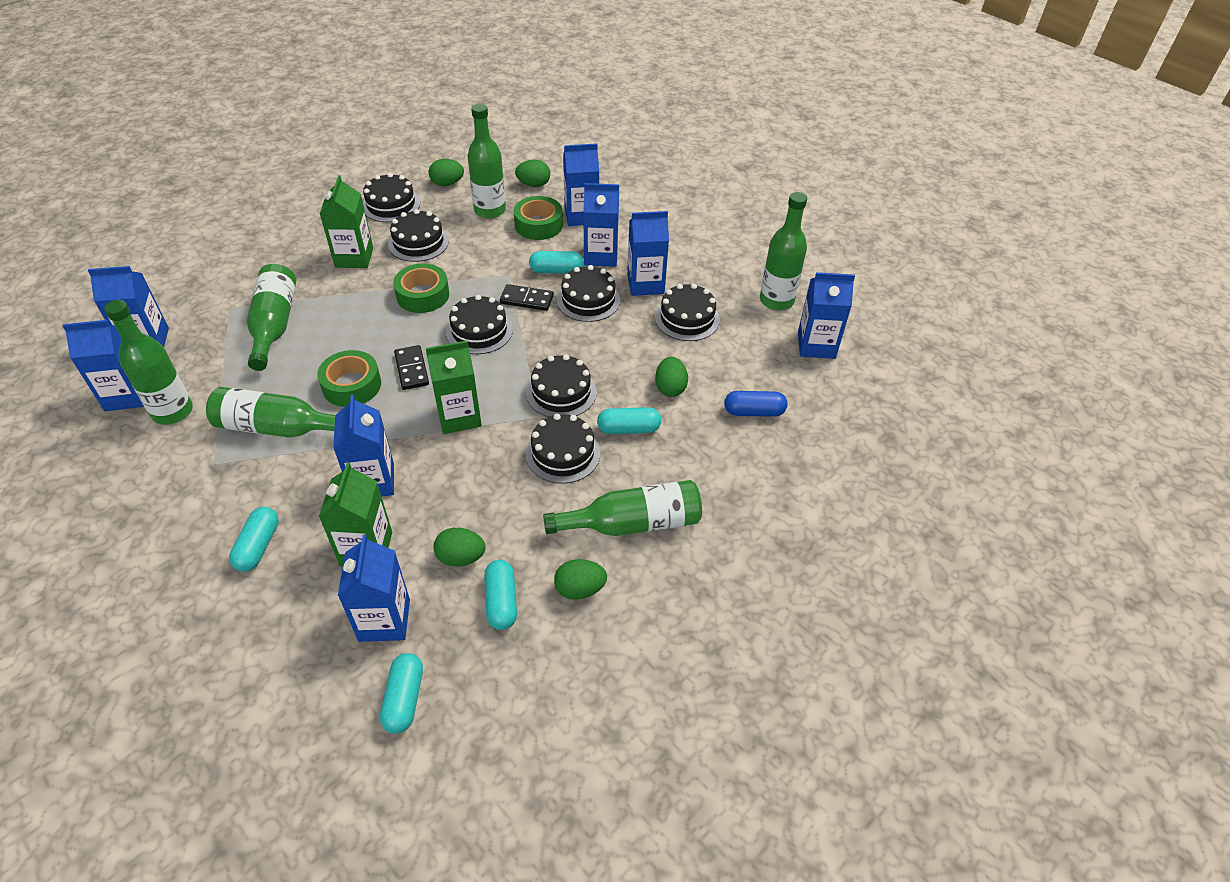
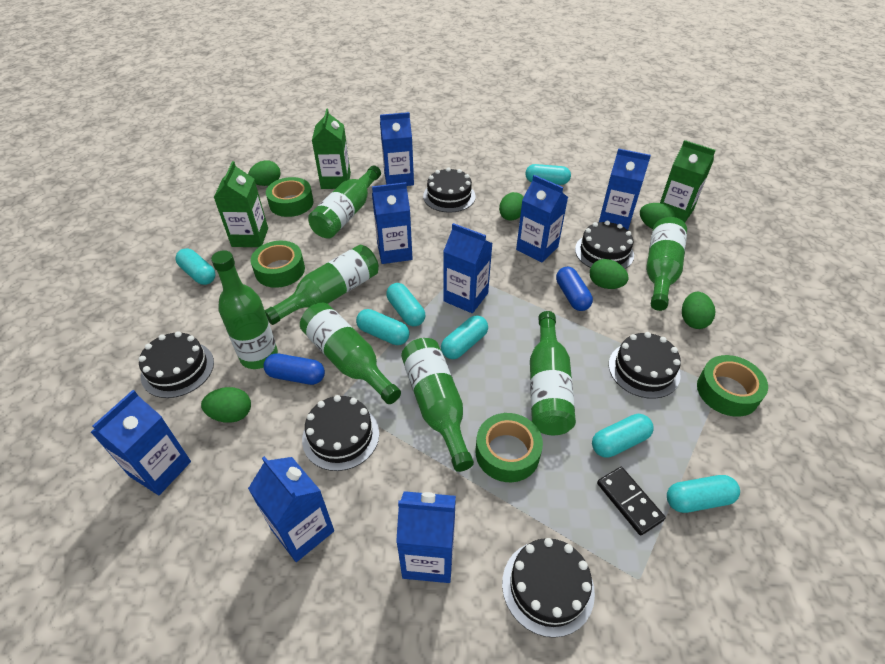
black cake: [363,173,420,222] [388,209,449,262] [446,295,513,354] [526,354,596,417] [526,414,600,484] [557,265,620,322] [655,284,720,341] = 7 -> [139,331,214,398] [302,395,379,471] [423,167,476,213] [502,538,595,638] [575,221,634,269] [609,332,681,399] = 6
black domino: [394,345,429,390] [500,284,554,311] = 2 -> [597,467,666,536] = 1
blue capsule: [724,391,788,417] = 1 -> [264,353,325,385] [556,267,593,311] = 2
green bottle: [105,300,193,425] [206,387,335,438] [247,264,296,371] [467,104,506,219] [543,480,702,536] [760,192,807,311] = 6 -> [211,250,278,369] [265,245,379,325] [300,303,401,404] [308,166,381,239] [401,338,474,472] [530,311,576,436] [646,217,687,311] = 7
green egg: [429,159,464,186] [433,528,486,566] [515,160,550,187] [554,559,607,600] [655,357,688,397] = 5 -> [201,387,251,423] [248,161,280,186] [499,192,523,221] [590,259,629,289] [640,203,675,229] [682,292,715,329] = 6
green tape: [317,350,381,407] [393,263,449,313] [514,196,563,240] = 3 -> [251,241,305,288] [266,177,313,217] [476,413,543,482] [697,355,768,417] = 4
turquoise capsule: [229,507,279,572] [380,653,423,734] [484,560,517,630] [529,251,584,274] [597,407,661,434] = 5 -> [176,248,215,285] [356,309,409,345] [386,283,425,326] [441,315,488,359] [525,164,571,185] [592,414,654,458] [667,475,740,513] = 7

